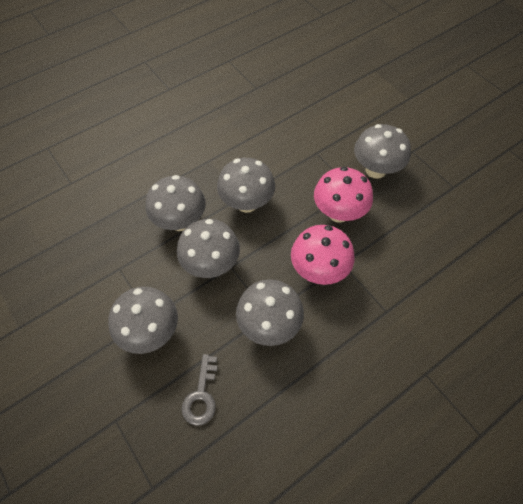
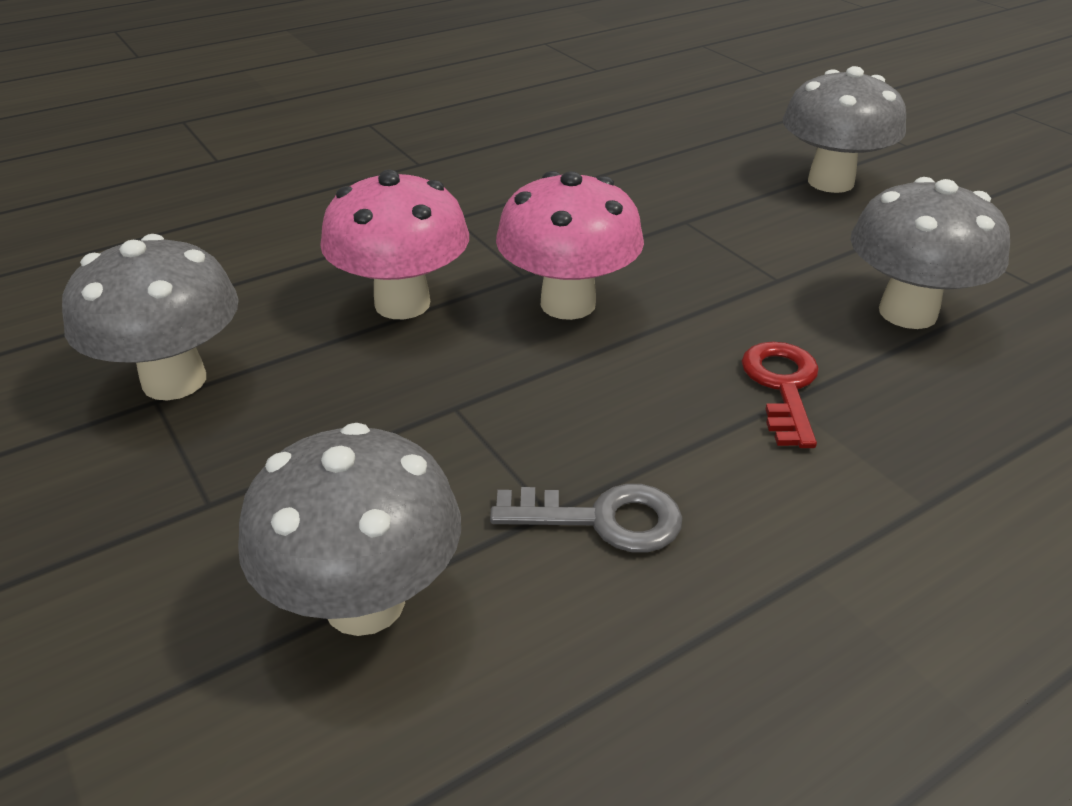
grey mushroom: [108,287,178,354] [146,175,206,231] [177,219,240,278] [217,158,275,213] [236,279,304,346] [354,124,411,179] = 6 -> [62,234,239,400] [238,423,461,636] [783,66,906,193] [850,177,1010,329] = 4
red key: none = 0 -> [741,341,819,448] = 1

